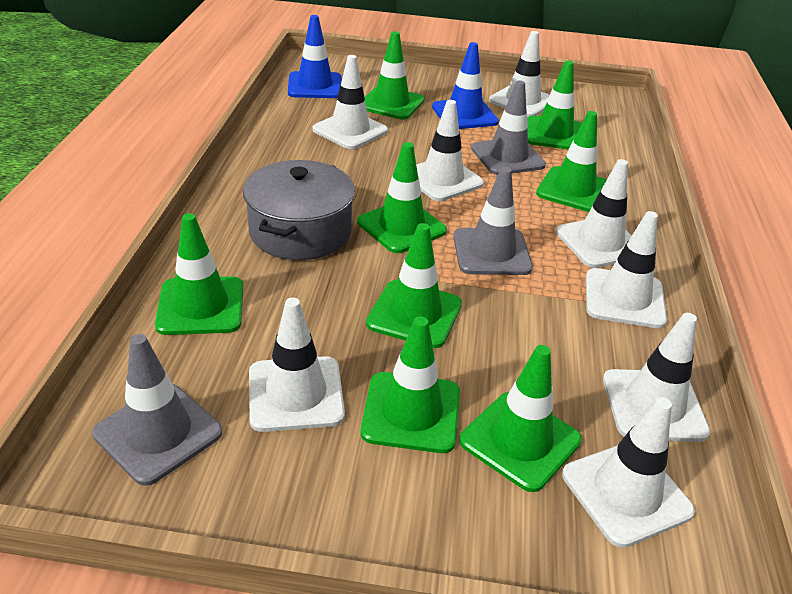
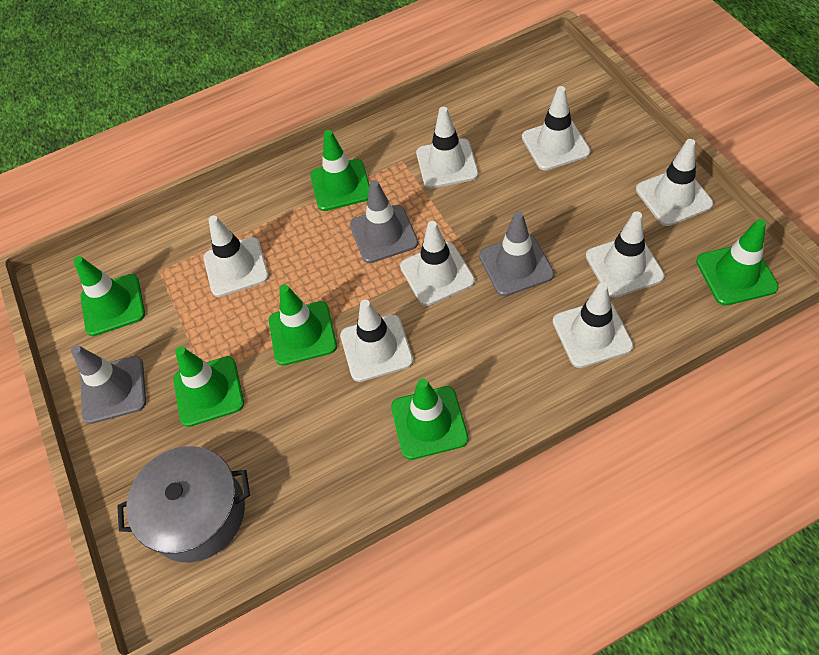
blue traffic cone: [288,15,342,98] [432,42,499,129] = 2 -> none = 0
green traffic cone: [155,213,243,335] [357,142,447,253] [361,316,460,453] [365,31,424,120] [366,223,462,348] [459,345,582,492] [527,61,581,150] [536,111,607,212] = 8 -> [73,256,145,336] [173,347,244,427] [269,285,337,366] [310,130,370,211] [391,379,468,460] [696,219,779,306] = 6

